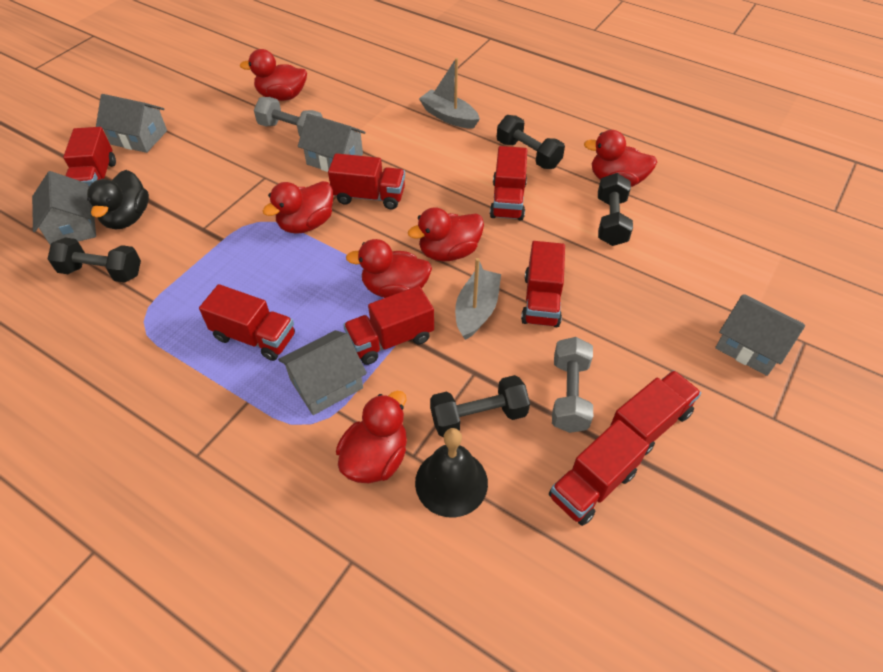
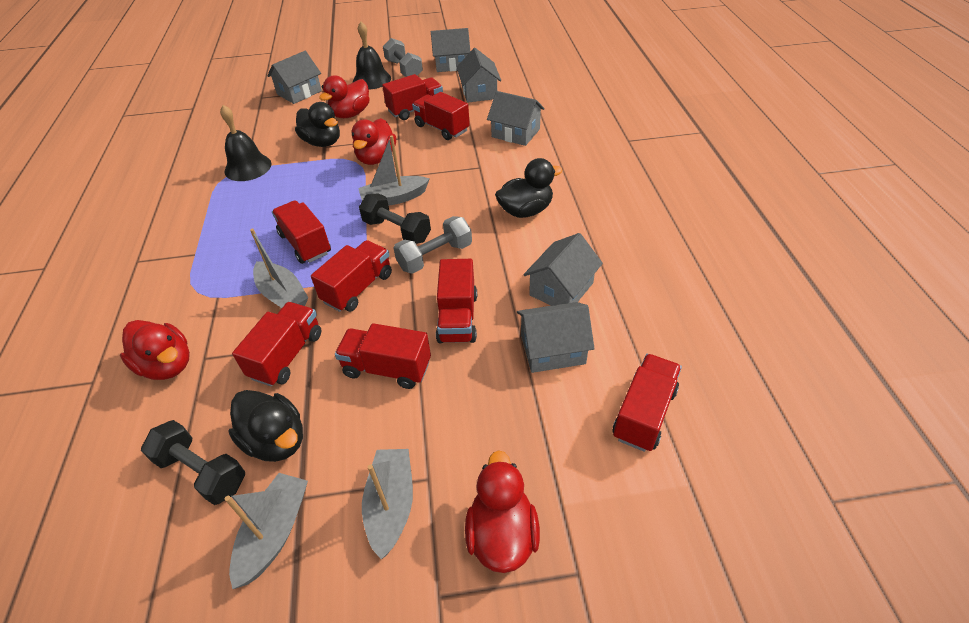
black bell: [415,428,488,517] = 1 -> [220,105,271,181] [353,22,391,89] = 2
black duck: [87,170,149,229] = 1 -> [228,390,303,462] [295,102,340,147] [495,158,563,218] = 3
black dumbbell: [48,238,141,283] [430,375,530,437] [497,115,565,169] [598,173,633,246] = 4 -> [141,420,245,505] [359,193,431,244] = 2
grey boat: [419,58,480,129] [455,258,501,340] = 2 -> [225,473,308,589] [250,228,308,308] [358,135,430,206] [362,449,413,559] = 4
grey house: [32,171,96,246] [96,94,167,153] [278,330,367,415] [298,113,366,172] [715,295,805,376] = 5 -> [267,51,322,104] [431,28,470,72] [457,48,501,103] [487,91,545,146] [517,302,595,373] [523,233,603,306] = 6
red duck: [240,49,307,101] [263,181,333,234] [336,391,407,483] [346,239,432,298] [408,207,484,261] [584,130,657,187] = 6 -> [120,320,190,380] [319,75,370,118] [352,118,396,165] [465,450,540,573] = 4

